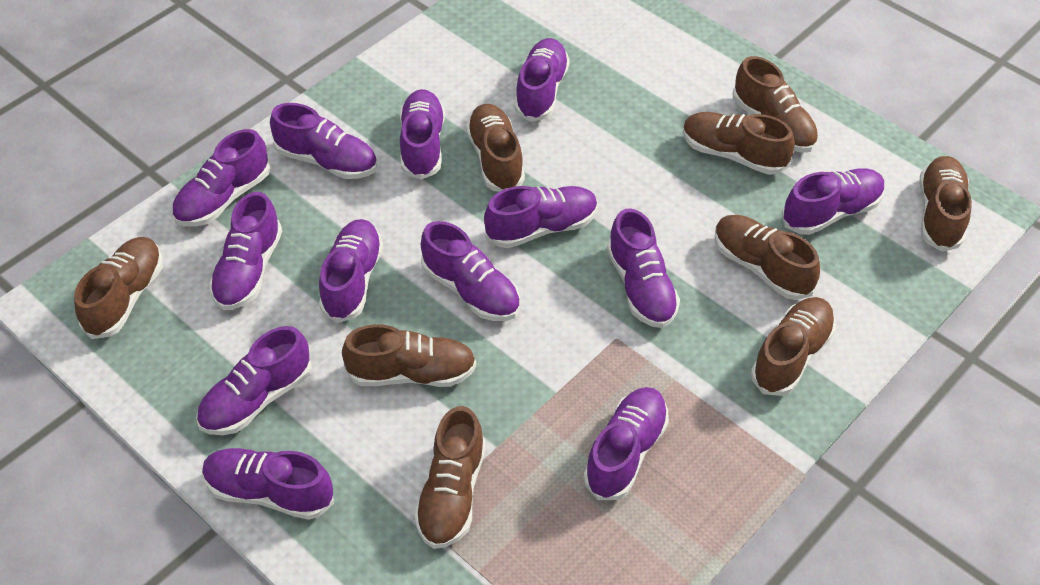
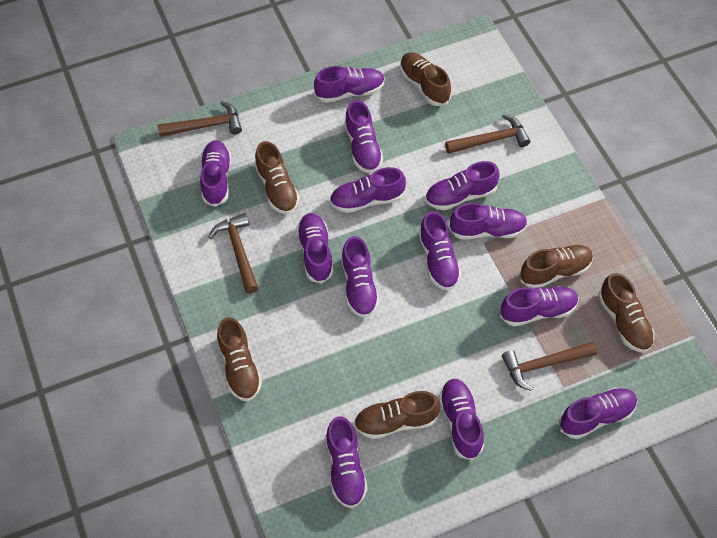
brown hammer: none = 0 -> [157,101,242,137] [209,213,258,294] [445,114,530,154] [502,342,597,391] = 4
brown shoe: [74,237,163,339] [342,324,476,387] [414,406,486,549] [466,104,525,192] [683,112,795,175] [715,215,820,300] [733,56,819,153] [751,297,836,396] [919,156,972,252] = 9 -> [217,317,262,402] [255,141,299,214] [354,391,440,439] [400,53,451,106] [520,245,593,288] [598,273,655,353] = 6

